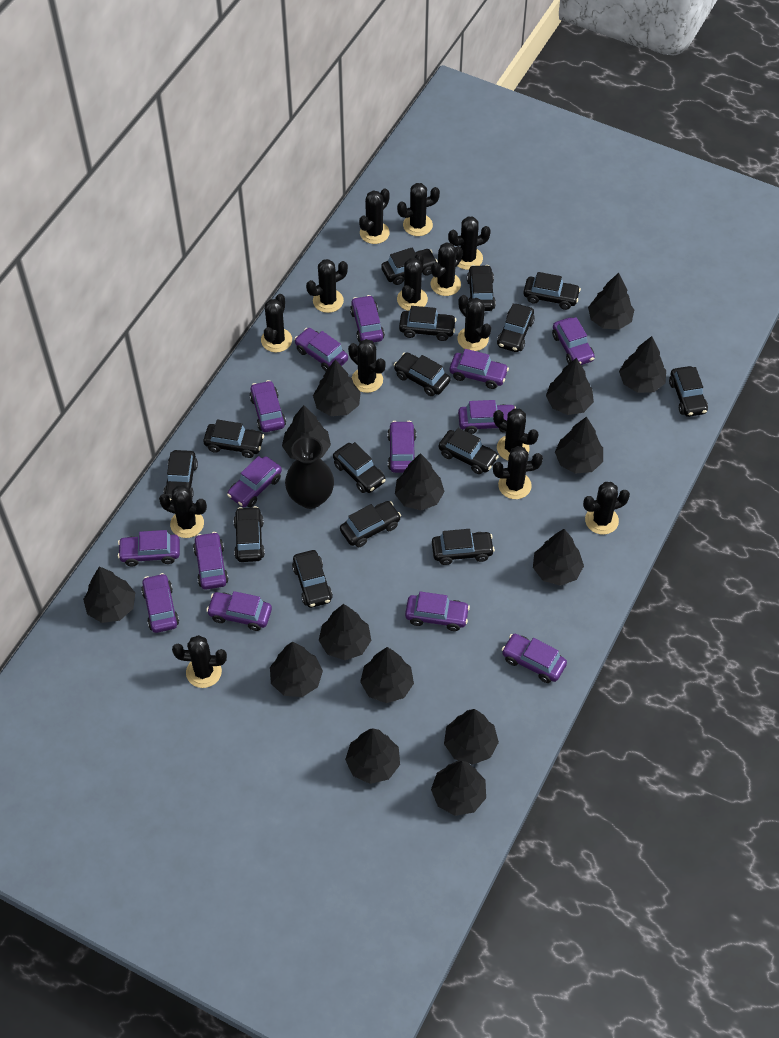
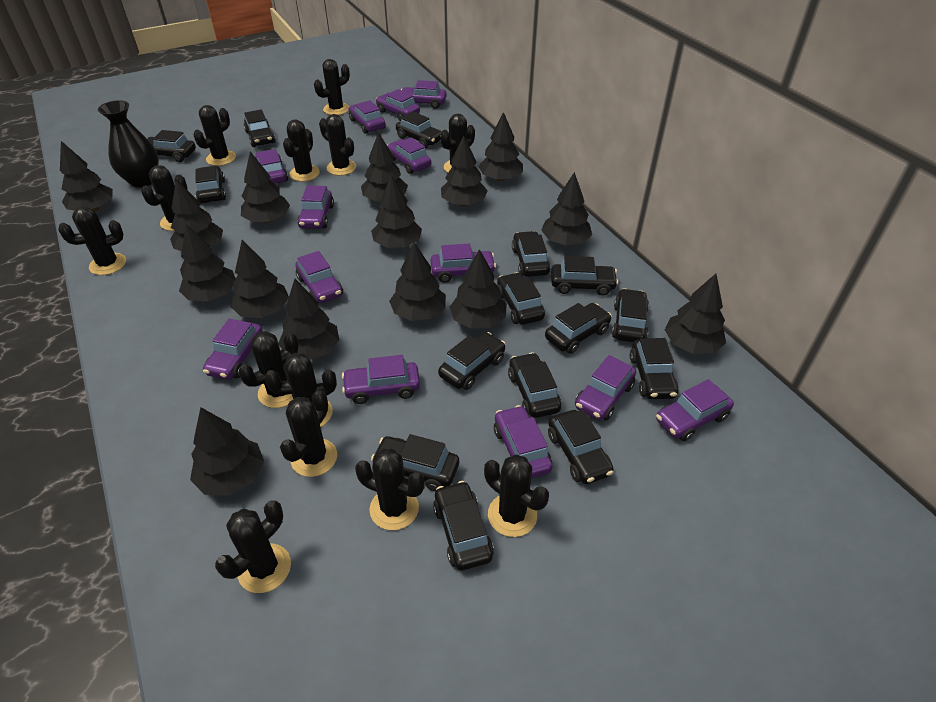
black cactus: [159,485,207,538] [172,635,227,688] [261,294,292,352] [306,259,348,313] [348,339,386,393] [359,188,390,244] [397,183,440,236] [397,253,428,311] [431,242,463,296] [448,216,491,270] [457,295,491,351] [493,408,539,461] [493,446,543,499] [583,482,630,535] = 14 -> [58,207,126,275] [141,165,187,231] [193,105,236,166] [215,500,291,593] [238,331,299,408] [265,353,337,427] [280,390,337,477] [283,120,320,182] [314,59,350,115] [319,114,356,176] [355,449,425,530] [440,114,475,172] [484,455,549,537] = 13
purple car: [118,530,180,566] [141,573,179,633] [193,532,229,589] [206,591,272,631] [227,456,282,507] [249,380,286,432] [294,328,348,372] [350,295,385,342] [387,421,416,473] [405,592,470,631] [450,349,509,389] [458,400,516,434] [502,634,567,683] [552,317,595,365] = 14 -> [203,319,263,380] [255,149,288,184] [296,251,343,304] [297,185,334,229] [342,355,420,404] [349,100,386,134] [376,89,420,121] [387,137,431,174] [401,80,447,109] [431,244,496,283] [494,405,552,479] [575,355,636,421] [656,379,734,441] = 13

